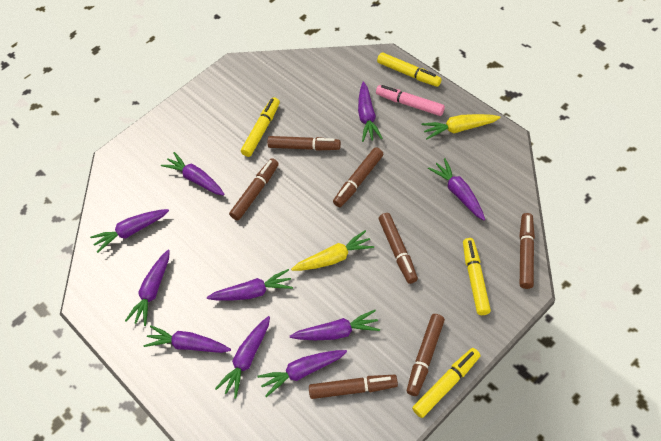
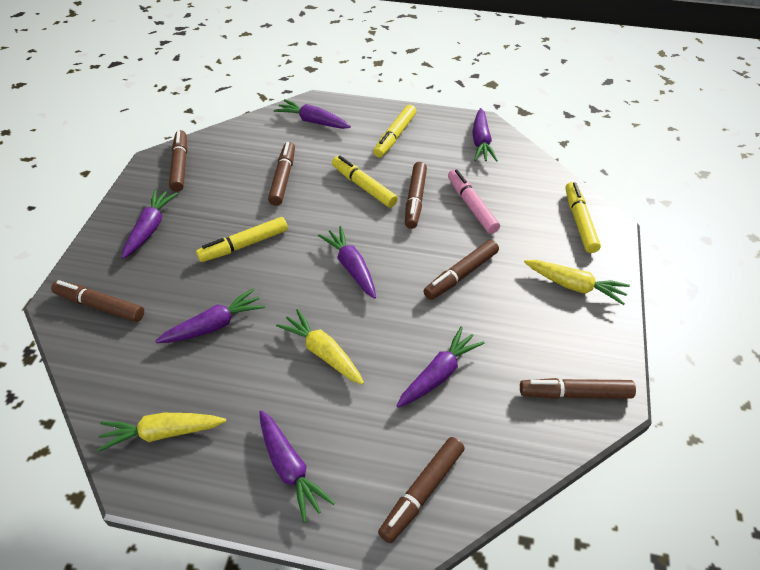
purple carrot: [90,209,169,253] [125,250,170,326] [143,325,231,353] [161,152,225,196] [207,269,293,301] [215,316,270,398] [257,350,347,397] [290,310,380,340] [358,82,383,142] [428,158,485,220] = 10 -> [122,189,178,259] [155,288,265,343] [259,410,335,523] [274,99,351,129] [318,226,376,299] [397,327,485,408] [472,108,498,162] = 7
yellow carrot: [291,230,374,271] [422,114,501,140] = 2 -> [97,413,226,452] [276,309,364,385] [524,260,630,305] = 3

